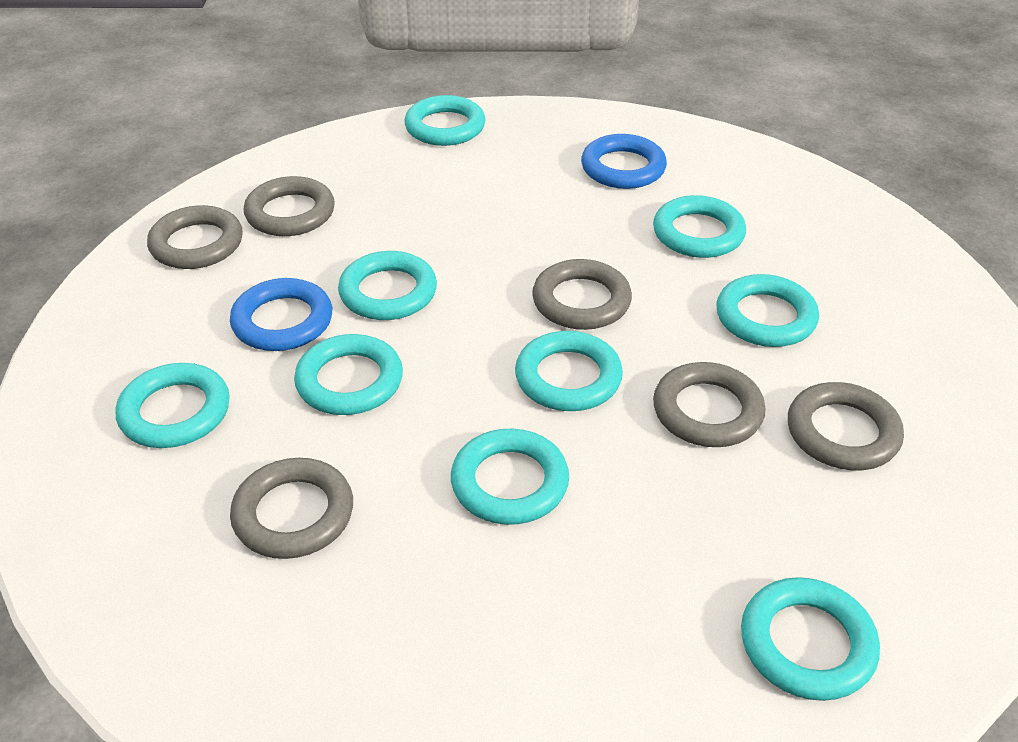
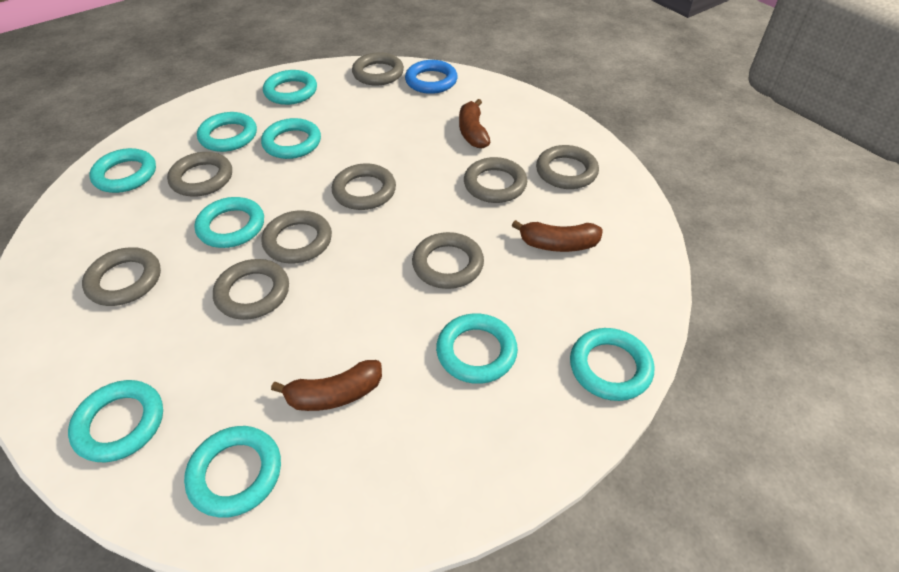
blue ring: [230,278,332,351] [581,134,667,189] = 2 -> [405,60,458,94] = 1
brown banana: none = 0 -> [271,360,382,411] [459,99,490,149] [512,220,603,252] = 3
grey ring: [147,205,243,269] [230,458,353,559] [244,176,335,236] [532,259,632,330] [653,362,765,447] [788,382,904,470] = 6 -> [82,247,161,306] [167,152,232,197] [213,259,289,320] [262,210,332,264] [332,163,396,210] [352,52,404,86] [412,232,484,289] [464,157,527,203] [536,145,599,189] = 9

